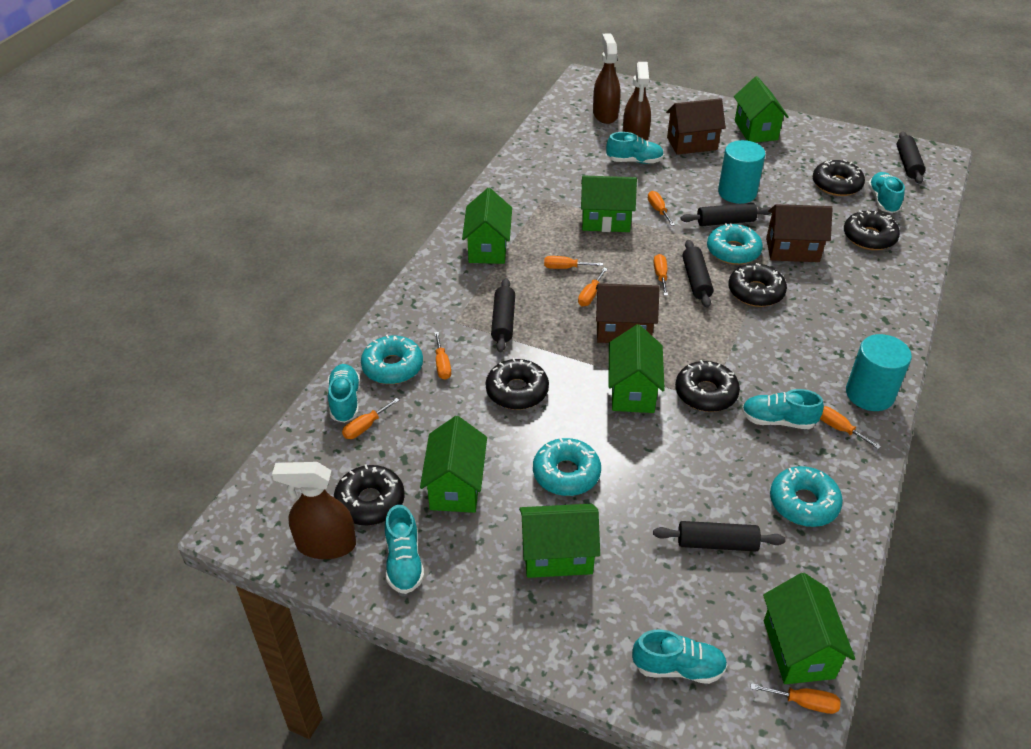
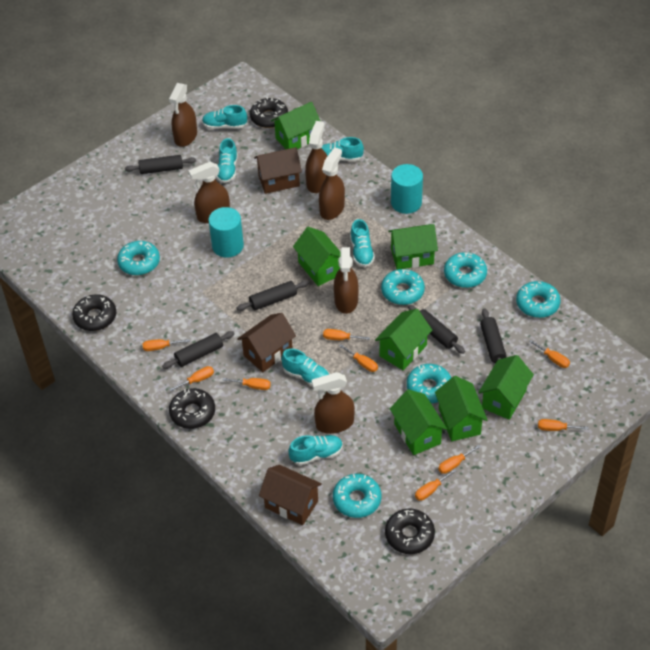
black donut: [334,464,405,525] [486,358,549,410] [675,360,740,412] [728,263,787,307] [813,159,865,196] [844,210,900,250] = 6 -> [72,294,117,331] [169,388,215,429] [250,97,288,128] [385,508,435,554] = 4
brown spray bottle: [272,462,356,559] [593,33,621,124] [623,62,651,140] = 3 -> [169,83,197,147] [188,162,230,223] [305,121,327,193] [311,372,355,434] [319,147,345,220] [334,247,359,314] = 6
orange screwdriver: [342,398,399,439] [434,332,451,380] [544,256,603,269] [578,268,607,306] [648,191,675,226] [654,254,668,296] [750,683,841,714] [820,406,881,449] = 8 -> [142,339,190,351] [169,366,214,391] [223,378,271,390] [323,329,370,340] [339,344,378,372] [415,469,456,501] [438,445,481,474] [529,339,570,368] [538,419,589,431] = 9
turquoise donut: [361,335,423,384] [533,437,601,496] [707,223,763,265] [770,466,843,527] = 4 -> [117,241,160,275] [333,474,381,518] [381,269,425,305] [407,364,451,403] [444,252,487,288] [516,281,561,318] = 6

